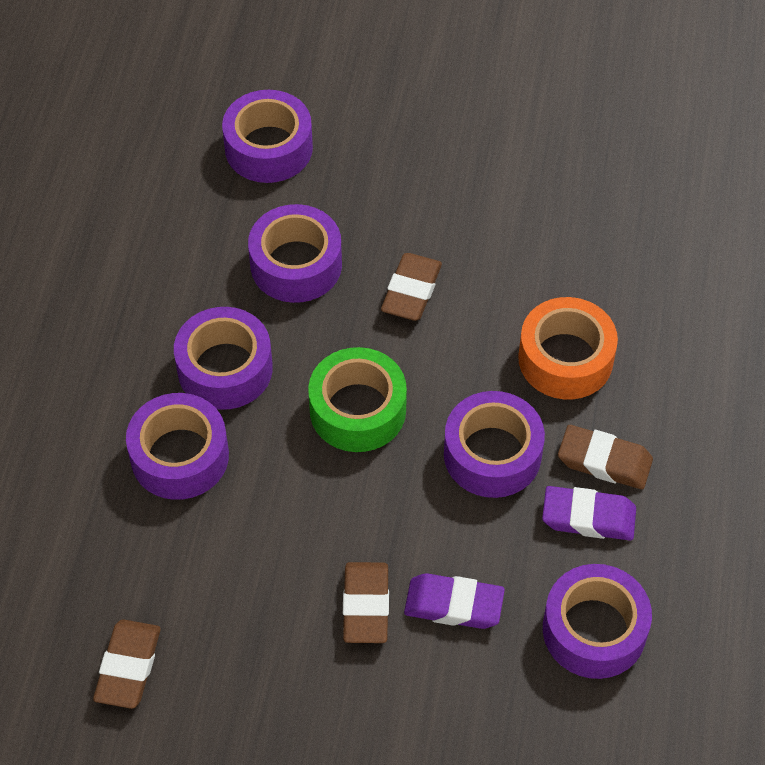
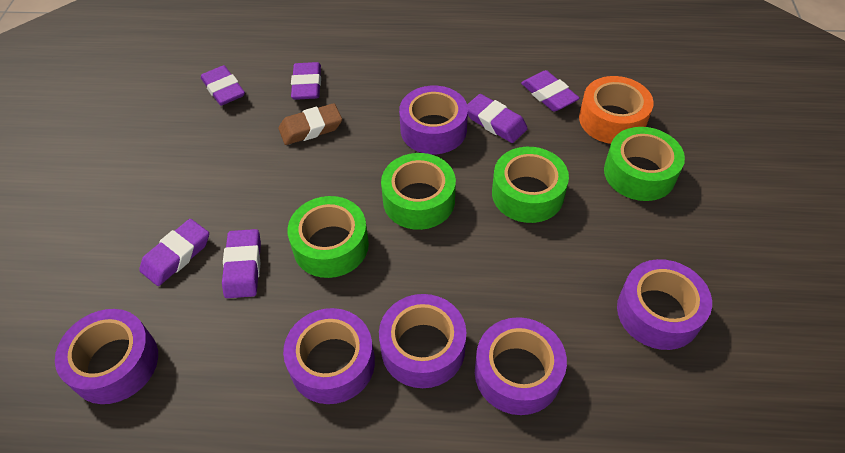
brown eraser: [93,620,161,709] [343,562,389,643] [381,253,442,321] [558,425,653,489] = 4 -> [279,103,342,145] = 1
green tape: [308,347,407,452] = 1 -> [288,196,369,278] [381,153,456,230] [492,147,569,223] [604,127,685,201] = 4
purple eraser: [404,573,505,629] [542,486,636,541] = 2 -> [139,219,209,286] [201,65,245,106] [222,229,261,298] [291,62,321,100] [467,94,528,143] [521,70,580,111] = 6

